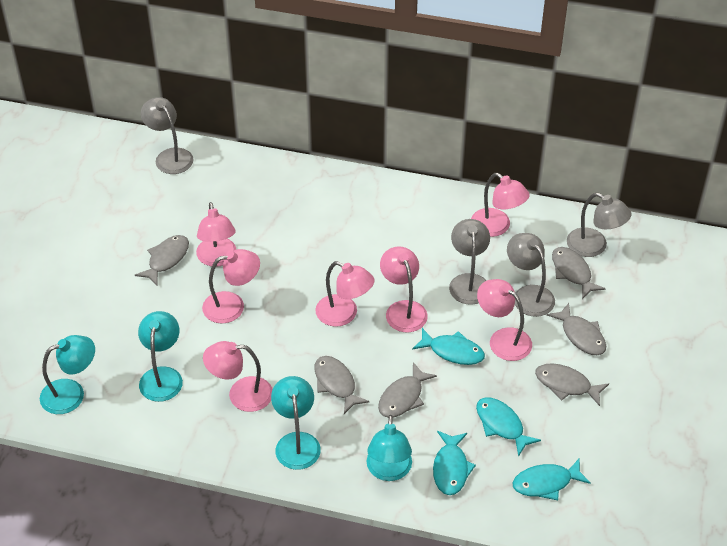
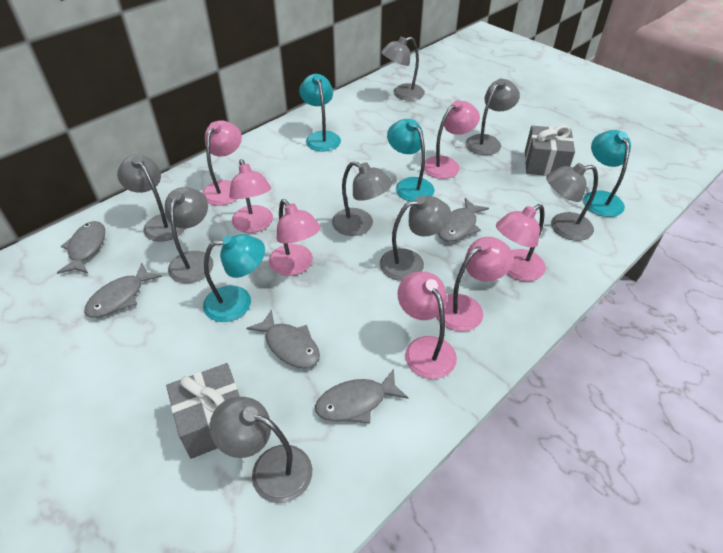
grey fish: [135,235,189,285] [315,356,369,414] [378,362,437,417] [535,363,609,406] [547,303,606,355] [552,247,606,299] = 6 -> [57,221,105,274] [84,263,162,318] [246,309,320,368] [315,369,408,424] [438,198,489,242] = 5
grey gift: none = 0 -> [166,363,240,459] [525,125,575,176] = 2
grey lamp: [141,97,193,174] [449,219,490,305] [507,233,555,317] [567,193,632,257] = 4 -> [117,154,185,242] [165,187,213,283] [210,397,312,503] [332,161,392,236] [380,196,451,281] [381,37,425,101] [466,78,520,155] [546,163,598,241] = 8
turquoise fish: [412,328,485,365] [433,431,476,495] [476,397,541,457] [512,458,591,500] = 4 -> none = 0

